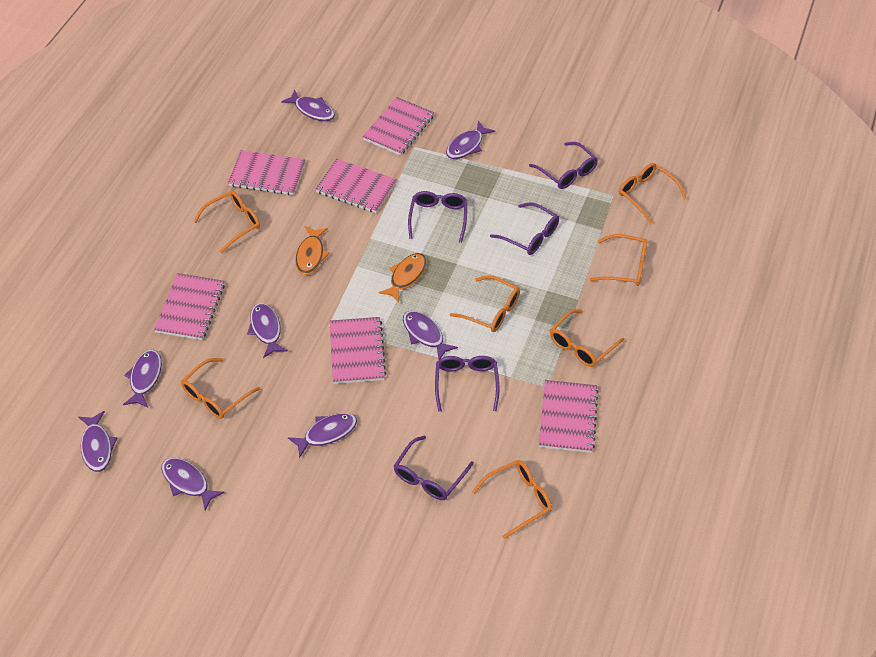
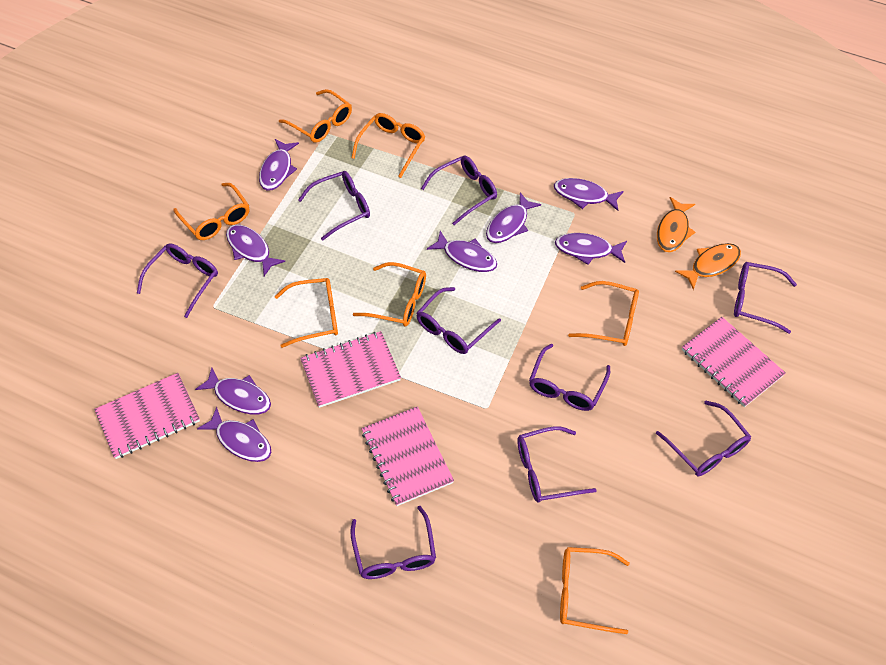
pink notebook: [154,273,225,340] [228,150,305,195] [315,159,397,213] [330,317,387,384] [362,97,434,156] [539,380,599,453] = 6 -> [94,373,200,459] [300,331,401,408] [362,406,454,506] [682,317,786,407] = 4
purple glasses: [394,435,474,500] [408,191,468,243] [435,356,500,412] [490,202,559,255] [529,142,598,189] = 5 -> [137,243,218,318] [298,171,370,241] [350,506,436,579] [416,287,501,354] [421,156,497,225] [517,426,597,502] [529,344,610,411] [656,401,751,476] [734,262,797,334] = 9

